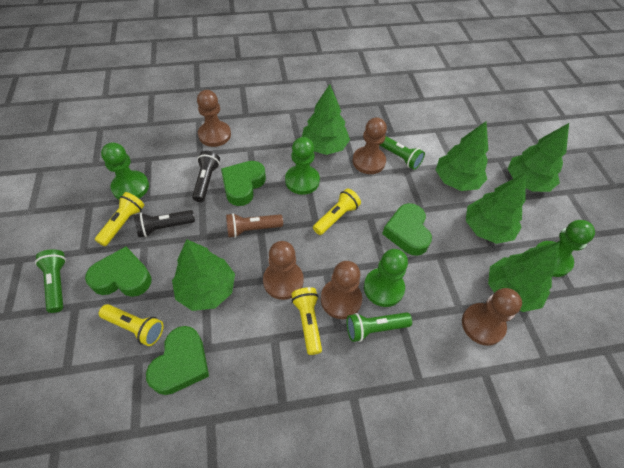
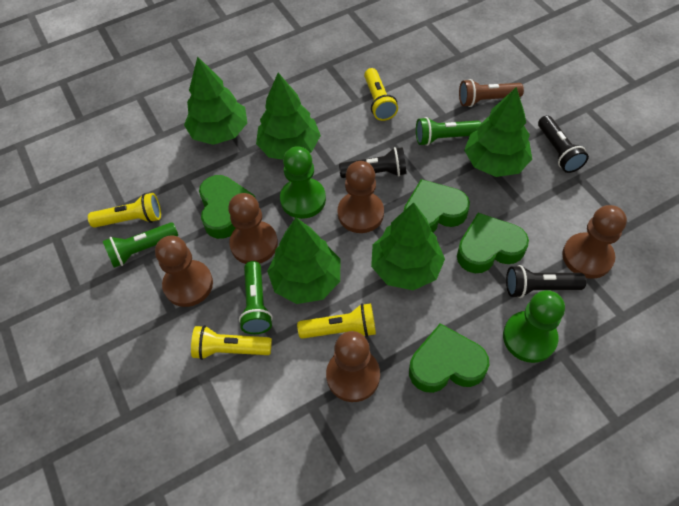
black flashlight: [134,210,195,238] [192,151,220,202] = 2 -> [339,147,407,178] [506,265,586,298] [538,115,589,173] = 3
green pawn: [101,142,149,200] [285,137,320,195] [364,249,408,307] [536,220,595,277] = 4 -> [280,146,326,219] [503,290,565,363] = 2
green tree: [172,239,235,311] [302,84,350,155] [436,121,488,191] [466,173,526,244] [488,242,559,312] [508,123,569,192] = 6 -> [184,57,247,145] [256,73,321,160] [267,218,340,304] [371,202,445,290] [464,87,532,177] = 5

